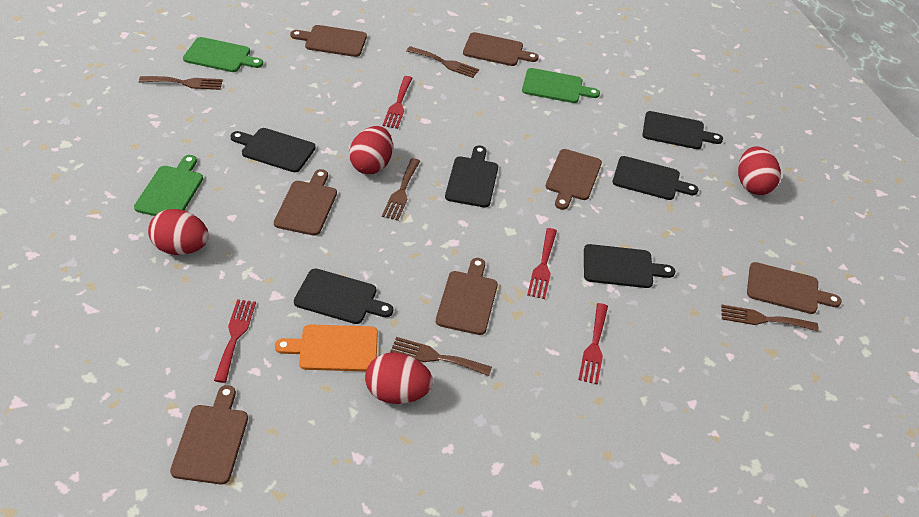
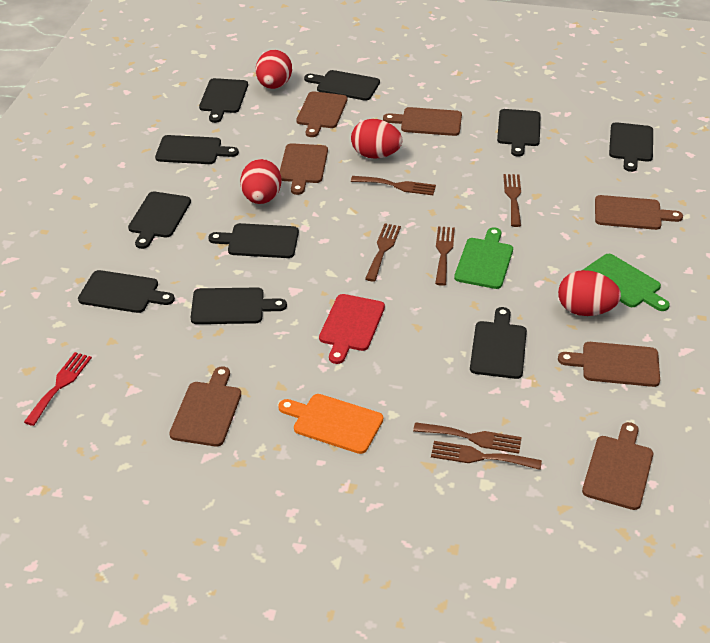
black cutting board: [230,128,316,172] [294,268,393,324] [445,146,498,207] [584,244,675,288] [613,156,698,200] [642,111,723,149] = 6 -> [78,270,175,313] [128,192,191,249] [155,135,239,164] [191,288,287,324] [199,78,248,123] [208,223,299,258] [304,70,380,101] [470,307,527,379] [497,109,541,156] [609,122,653,172] = 10
brown fork: [139,76,223,90] [382,158,420,221] [390,337,492,376] [406,46,479,78] [721,305,818,331] = 5 -> [351,176,436,195] [365,224,401,282] [413,422,522,454] [431,441,542,470] [435,226,455,286] [503,174,521,227] = 6
green cutting board: [134,155,203,216] [183,37,263,72] [522,68,600,103] = 3 -> [454,227,513,289] [583,254,670,311] = 2
red cutting board: none = 0 -> [319,294,385,364] = 1
red fork: [214,299,256,383] [383,76,413,129] [527,228,557,299] [578,303,608,385] = 4 -> [24,352,92,426] = 1

